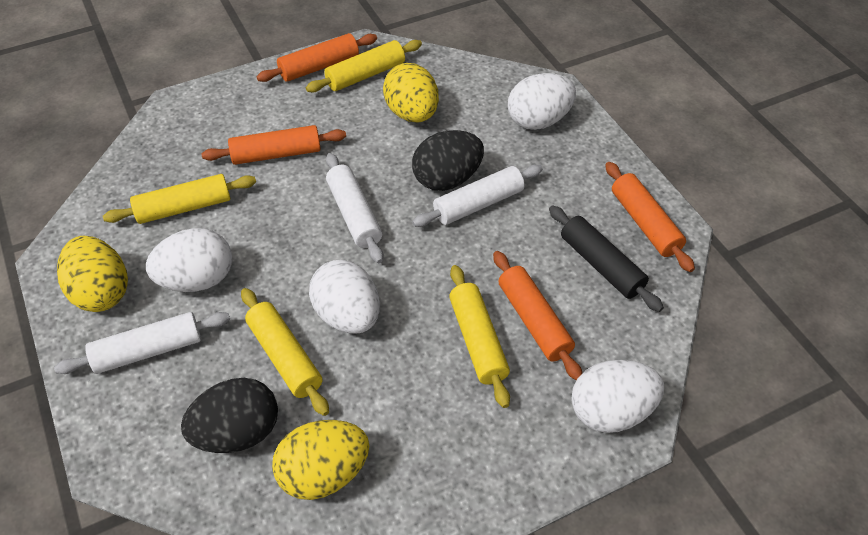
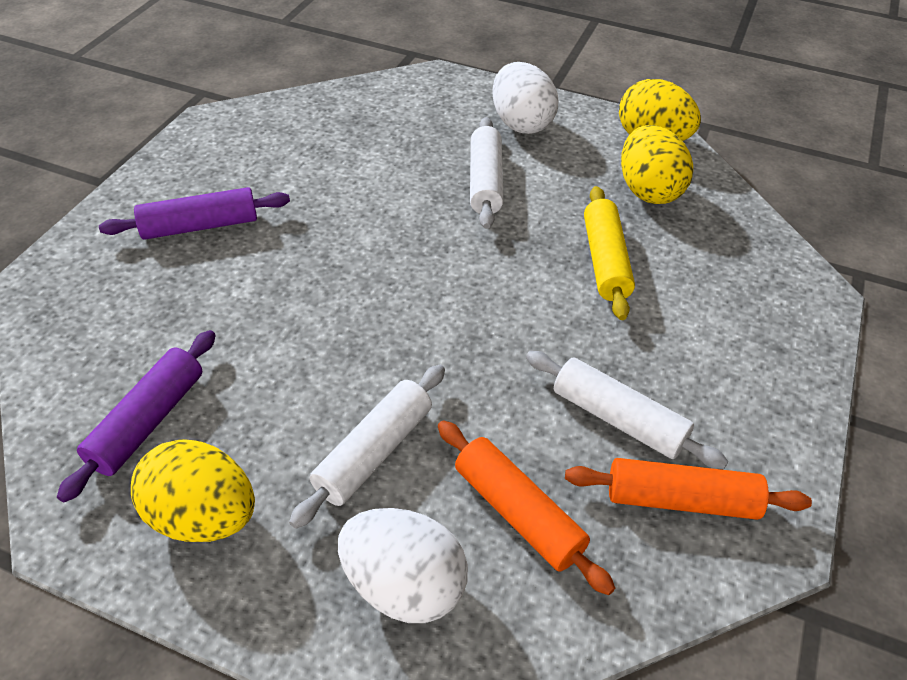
black egg: [181,378,278,453] [412,130,484,191] = 2 -> none = 0
black rolling pin: [549,205,664,312] = 1 -> none = 0
orange rolling pin: [201,125,346,165] [256,33,377,82] [493,251,582,381] [605,162,695,272] = 4 -> [438,420,615,595] [565,458,812,520] = 2
purple rolling pin: none = 0 -> [57,330,216,502] [99,187,290,240] = 2
white egg: [146,228,232,292] [309,260,380,334] [508,73,576,130] [571,360,664,433] = 4 -> [338,508,468,623] [492,62,558,134] = 2
yellow rolling pin: [103,174,256,224] [241,288,329,416] [306,40,422,93] [449,265,510,408] = 4 -> [584,186,635,320] = 1

